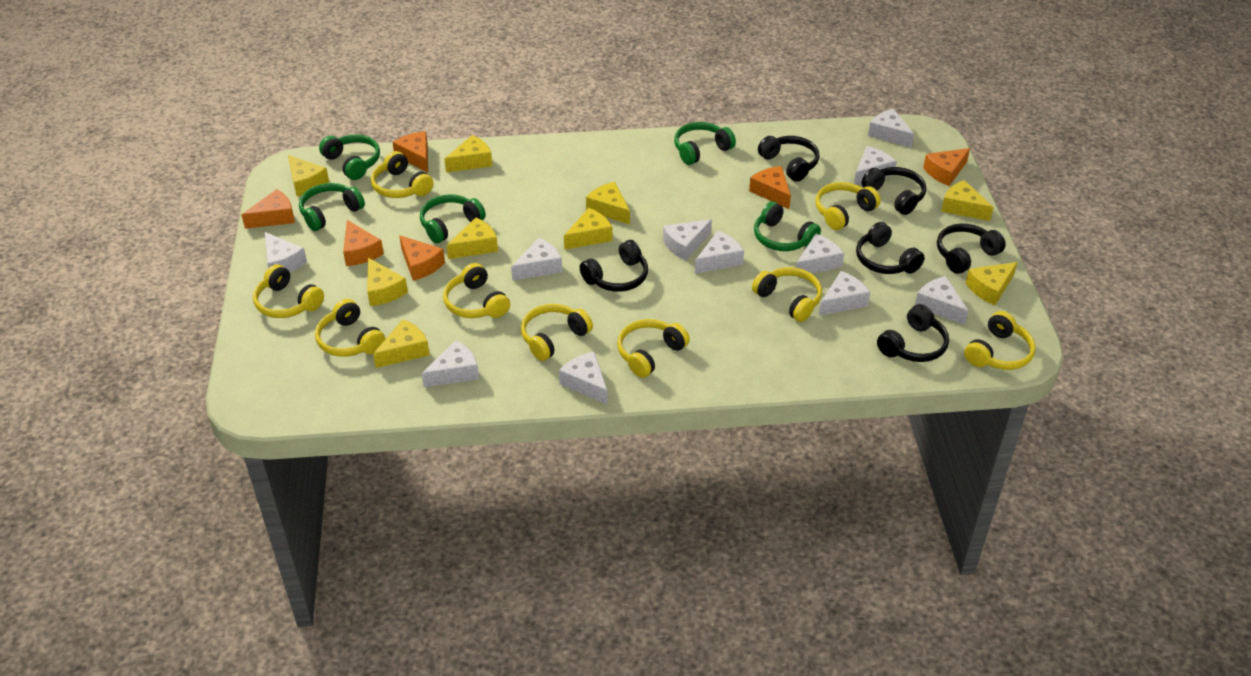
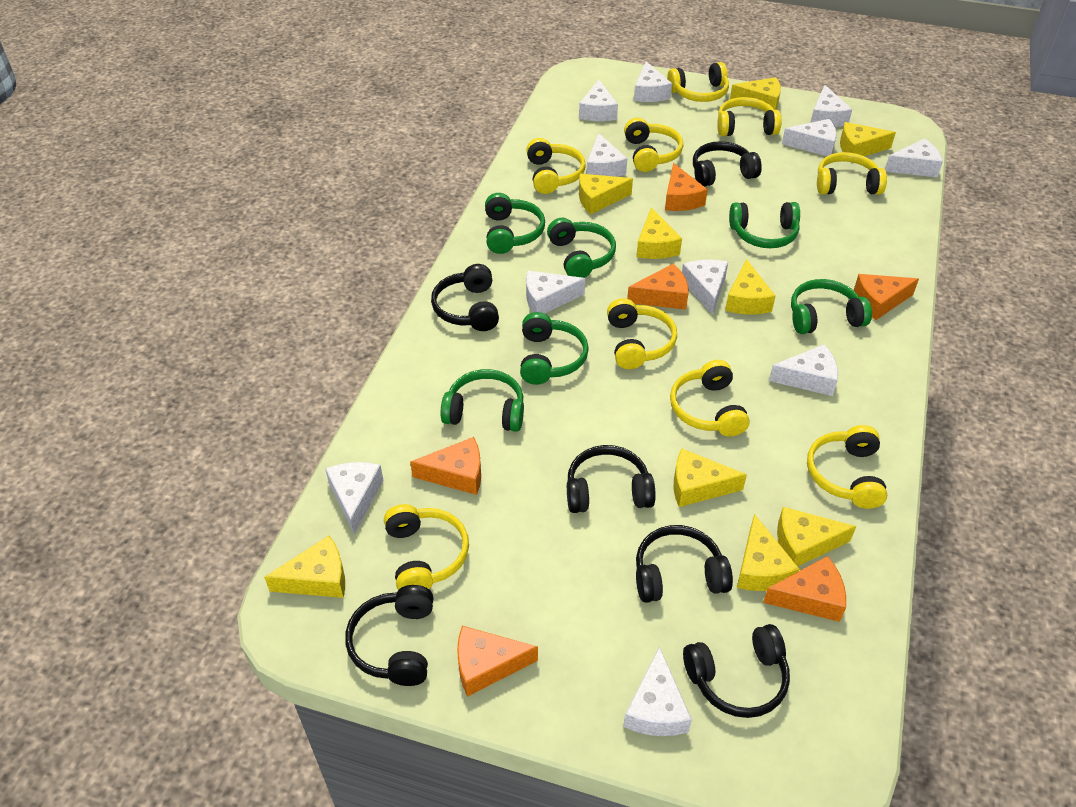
green headphones: [299,183,365,231] [319,135,380,180] [420,194,486,243] [674,122,736,165] [754,201,821,251] = 5 -> [440,369,524,432] [485,193,545,254] [520,312,589,385] [547,218,616,278] [729,202,800,248] [791,279,872,334] = 6

